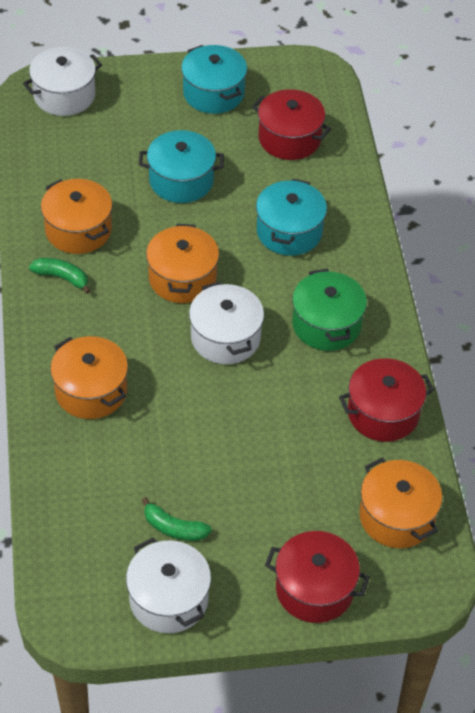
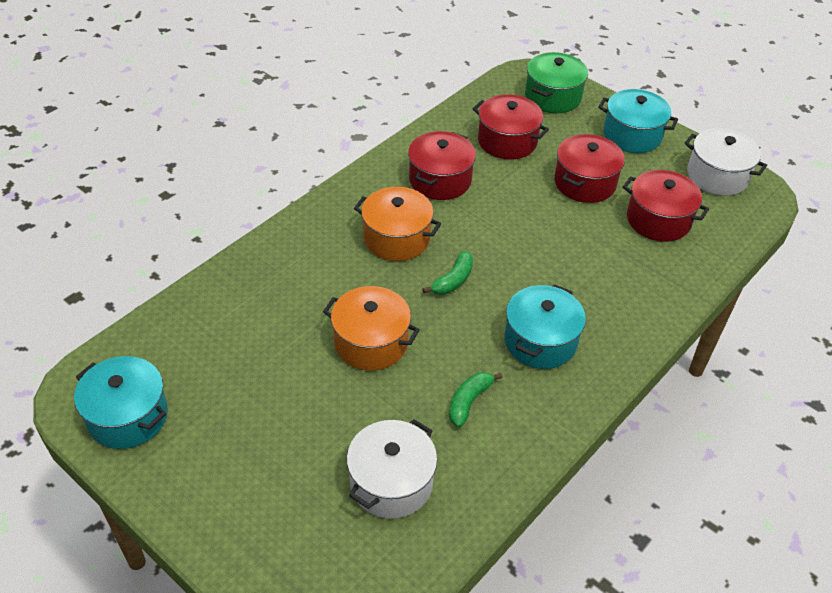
orange pot: [41,179,112,254] [50,336,128,419] [146,224,219,303] [359,458,442,548] = 4 -> [323,286,420,371] [354,187,441,261] = 2
red pot: [252,89,331,160] [265,531,370,623] [339,358,434,442] = 3 -> [408,131,476,200] [473,94,549,160] [554,134,625,203] [623,170,709,242] = 4
white pot: [23,47,102,116] [126,538,211,633] [189,282,264,364] = 3 -> [347,419,437,519] [684,128,767,196] = 2

